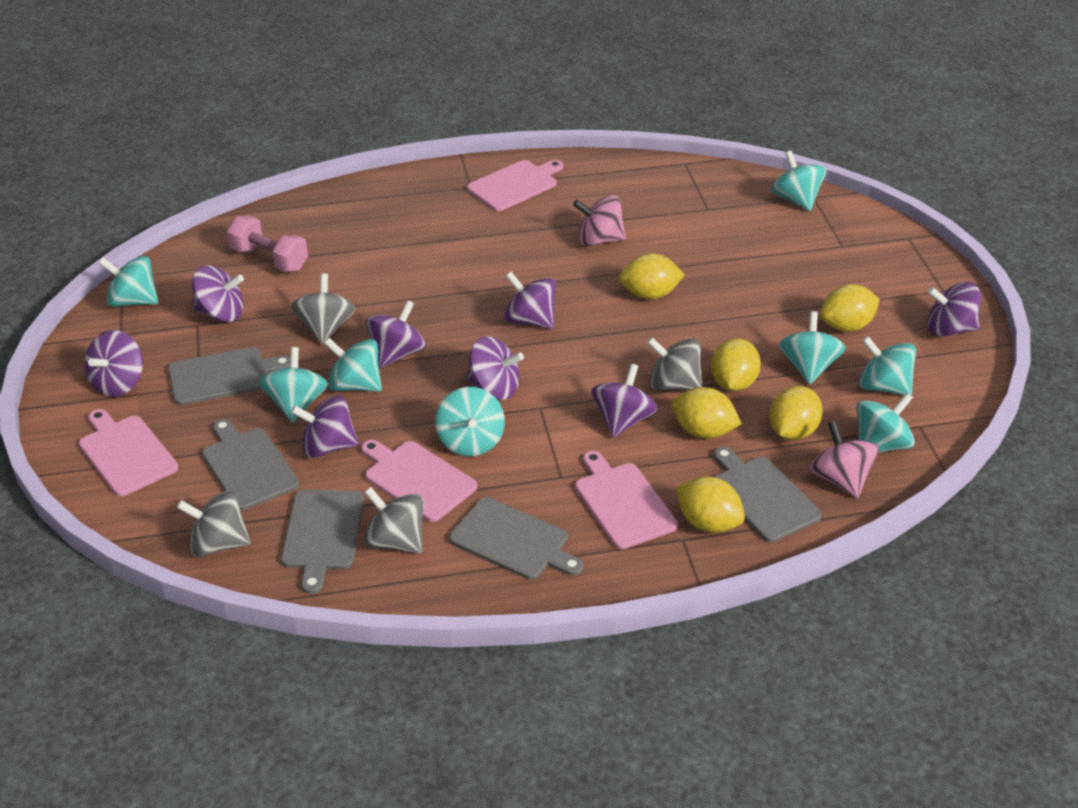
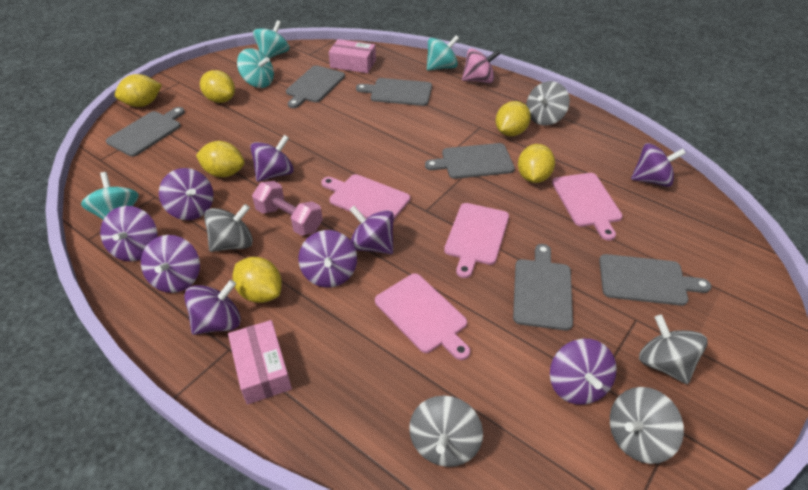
grey cutting board: [168,347,290,405] [202,419,299,510] [281,489,364,594] [449,497,583,580] [714,447,822,542] = 5 -> [106,107,185,156] [286,65,345,108] [356,78,432,106] [425,143,515,179] [513,244,573,331] [599,254,711,306] = 6
grey spinning top: [177,490,251,557] [291,273,355,344] [363,487,424,554] [647,337,702,390] = 4 -> [204,204,253,252] [409,396,483,467] [526,81,570,126] [610,387,684,464] [639,315,708,384] = 5
pink box: none = 0 -> [228,320,292,404] [329,39,376,73] = 2
pink spinning top: [573,195,626,246] [810,421,879,498] = 2 -> [462,48,500,83] = 1
purple spinning top: [85,330,143,397] [192,265,244,322] [291,395,359,458] [366,300,426,368] [467,336,524,400] [504,272,556,329] [591,364,657,438] [928,282,981,337] = 8 -> [100,206,157,261] [141,235,200,293] [159,168,214,220] [184,280,241,335] [250,135,294,182] [298,230,357,288] [350,206,394,254] [550,339,617,405] [631,143,686,187] = 9
turquoise spinning top: [99,256,159,307] [259,347,328,423] [324,338,382,392] [435,387,505,456] [771,151,826,211] [779,311,846,384] [856,393,915,453] [859,336,916,396] = 8 -> [81,172,139,220] [237,48,274,88] [253,20,290,59] [427,35,459,71] = 4

